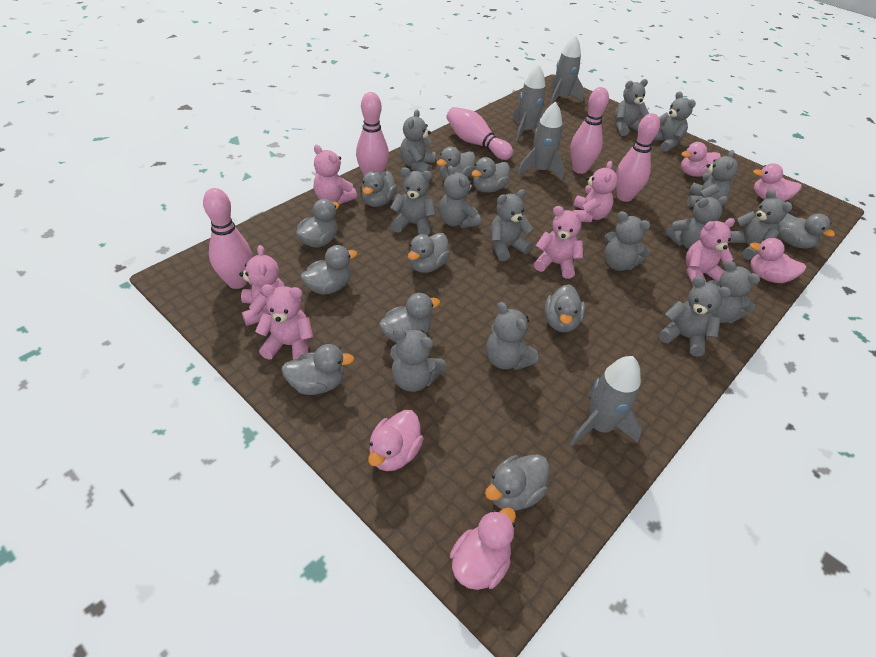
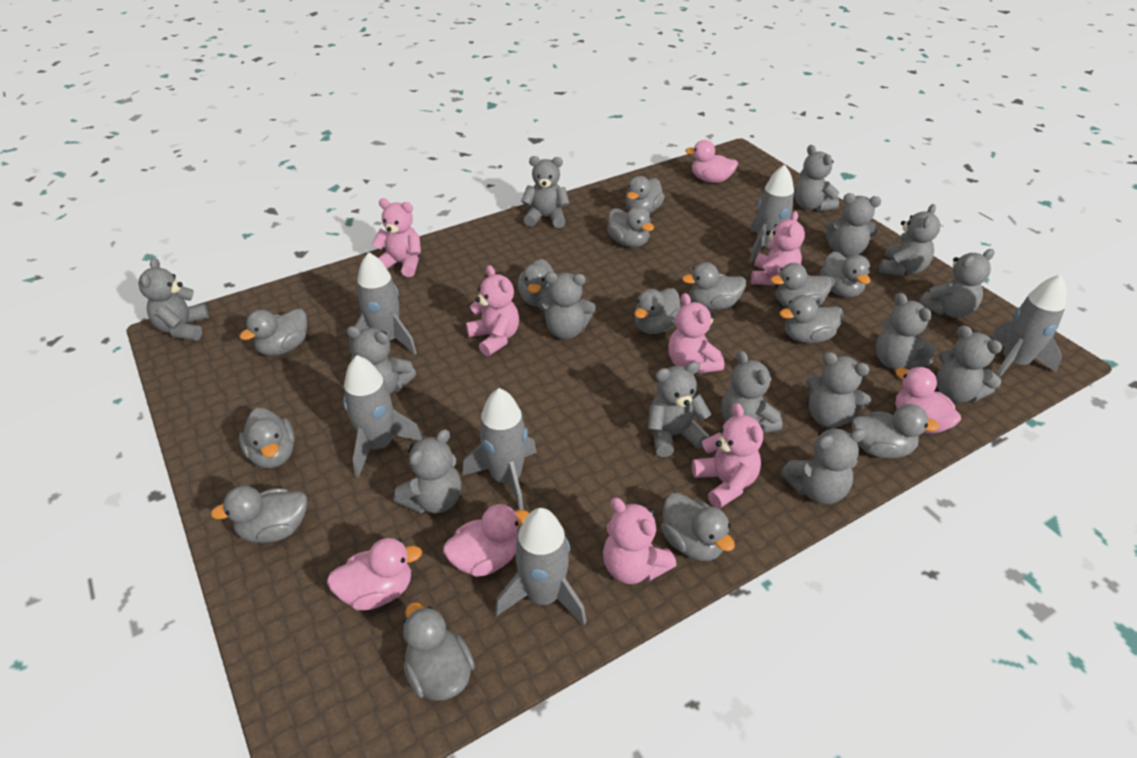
grey duck: [281,344,355,395] [296,199,339,248] [300,245,357,295] [362,170,397,207] [379,293,440,342] [408,233,450,273] [437,147,475,179] [471,157,510,193] [485,454,549,511] [544,284,585,332] [778,213,835,249] = 11 -> [210,486,307,543] [239,308,307,356] [239,408,295,468] [403,602,475,701] [518,259,558,306] [607,206,654,247] [625,176,665,214] [634,288,681,334] [661,493,735,561] [682,262,746,310] [770,263,832,308] [779,295,844,343] [820,251,871,298] [852,404,939,459] = 14
grey rocket: [512,64,545,141] [517,101,565,181] [550,35,584,105] [570,356,642,446] = 4 -> [343,355,422,478] [349,252,417,355] [463,388,537,510] [495,508,586,625] [749,164,801,263] [991,274,1067,378] = 6
grey teddy bear: [390,167,435,236] [390,328,446,392] [400,110,436,173] [439,166,481,228] [486,302,538,370] [490,189,533,261] [604,211,650,271] [615,79,649,136] [653,91,696,152] [659,276,731,357] [665,196,728,249] [687,150,738,207] [708,261,760,323] [728,189,792,260] = 14 -> [138,257,209,340] [346,326,416,394] [394,429,461,513] [521,156,569,228] [538,272,596,339] [648,362,711,457] [721,351,783,433] [781,428,866,504] [795,145,839,212] [806,352,871,428] [825,193,881,257] [876,293,936,370] [879,204,940,276] [919,249,994,318] [936,325,1002,403] = 15
pink bowling pin: [203,188,252,289] [356,92,389,176] [446,107,513,160] [570,87,609,174] [616,113,660,202] = 5 -> none = 0
pink duck: [368,410,423,471] [450,507,516,590] [681,142,721,177] [750,238,806,283] [753,163,802,201] = 5 -> [327,538,422,610] [443,504,529,577] [685,140,738,183] [895,367,961,433] = 4

